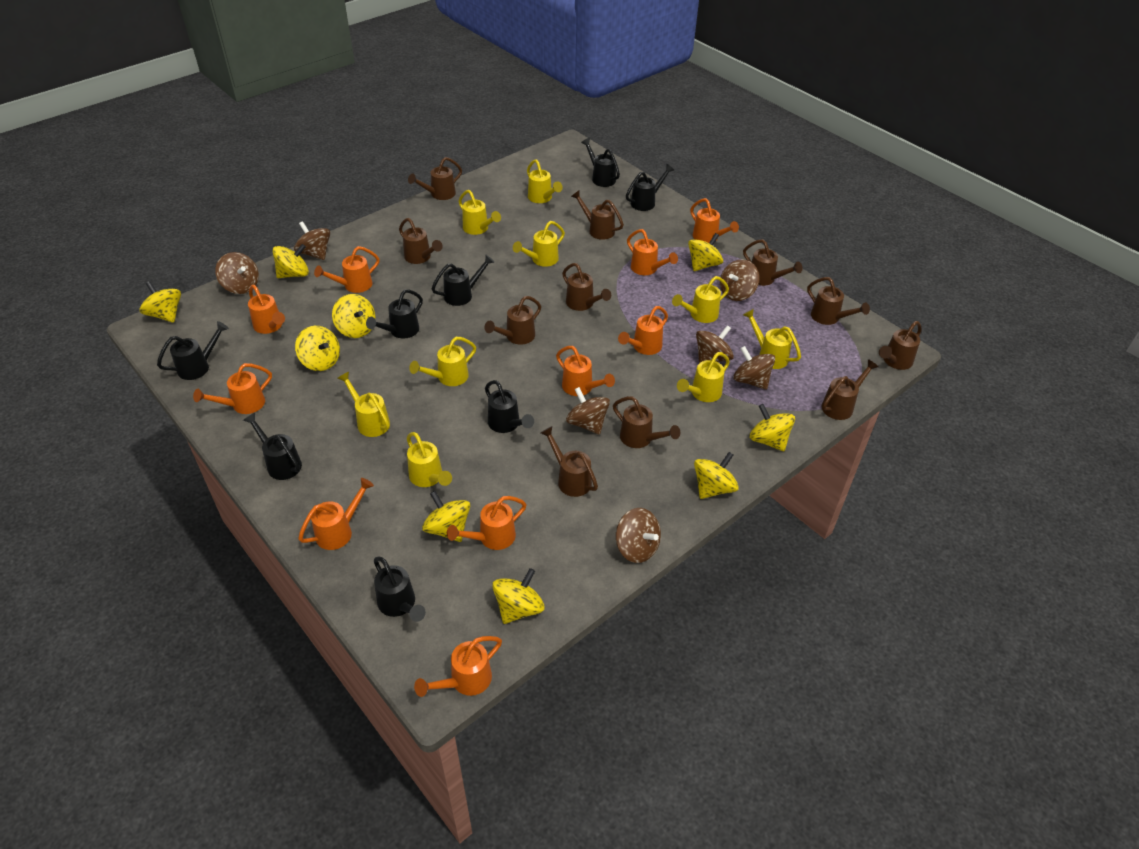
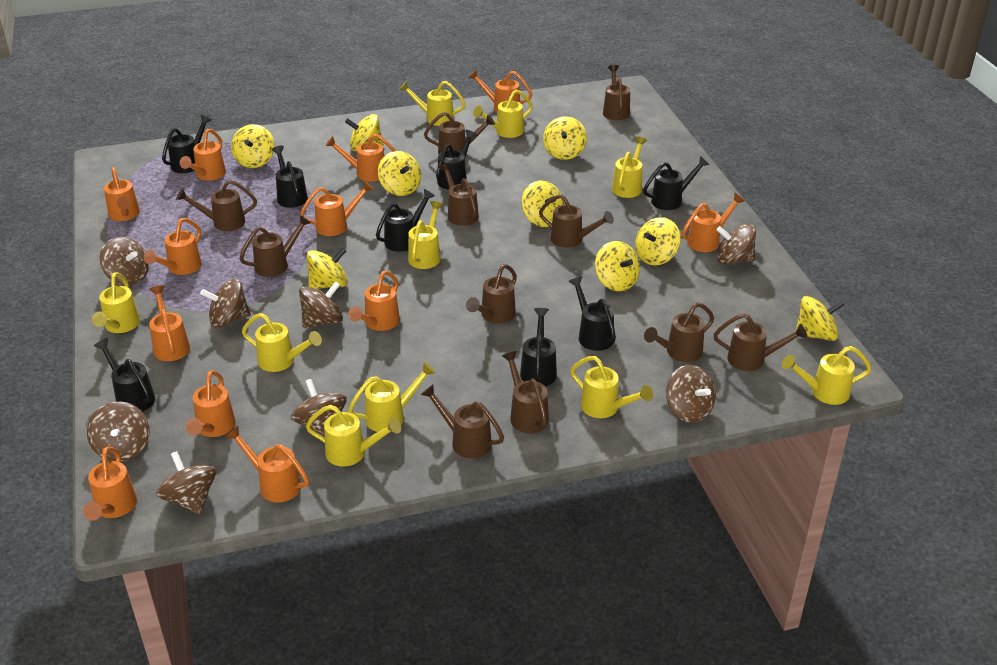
brown spinning top: [215,252,259,294] [294,221,330,260] [566,387,610,435] [616,508,661,563] [696,325,734,363] [720,260,759,301] [734,346,775,390] = 7 -> [87,401,150,462] [100,237,149,286] [156,451,217,514] [200,279,251,327] [291,379,347,436] [299,281,343,328] [666,365,716,423] [717,224,756,264] = 8
orange watering can: [193,363,272,414] [248,285,285,334] [298,478,374,550] [314,246,380,293] [414,636,502,697] [447,496,526,550] [556,346,615,396] [618,306,668,355] [627,229,678,275] [690,198,739,243] = 10 -> [83,446,137,521] [104,167,140,221] [144,218,202,275] [149,285,190,361] [180,129,226,181] [186,370,236,437] [226,426,309,502] [300,181,374,236] [326,134,396,182] [348,271,400,331] [468,70,532,113] [682,193,745,252] = 12
yellow watering can: [337,372,390,437] [407,432,452,487] [409,337,476,386] [459,190,501,235] [513,221,565,267] [527,159,563,203] [672,276,729,323] [677,352,730,402] [743,309,801,369] = 9 -> [92,272,140,333] [242,313,322,372] [306,405,401,467] [348,362,436,432] [399,81,466,126] [408,201,443,269] [473,90,533,138] [570,356,653,418] [612,137,647,198] [782,346,872,405] = 10

